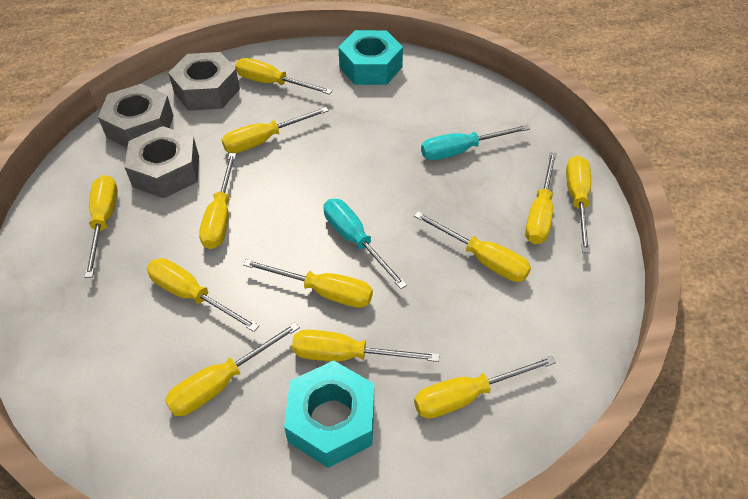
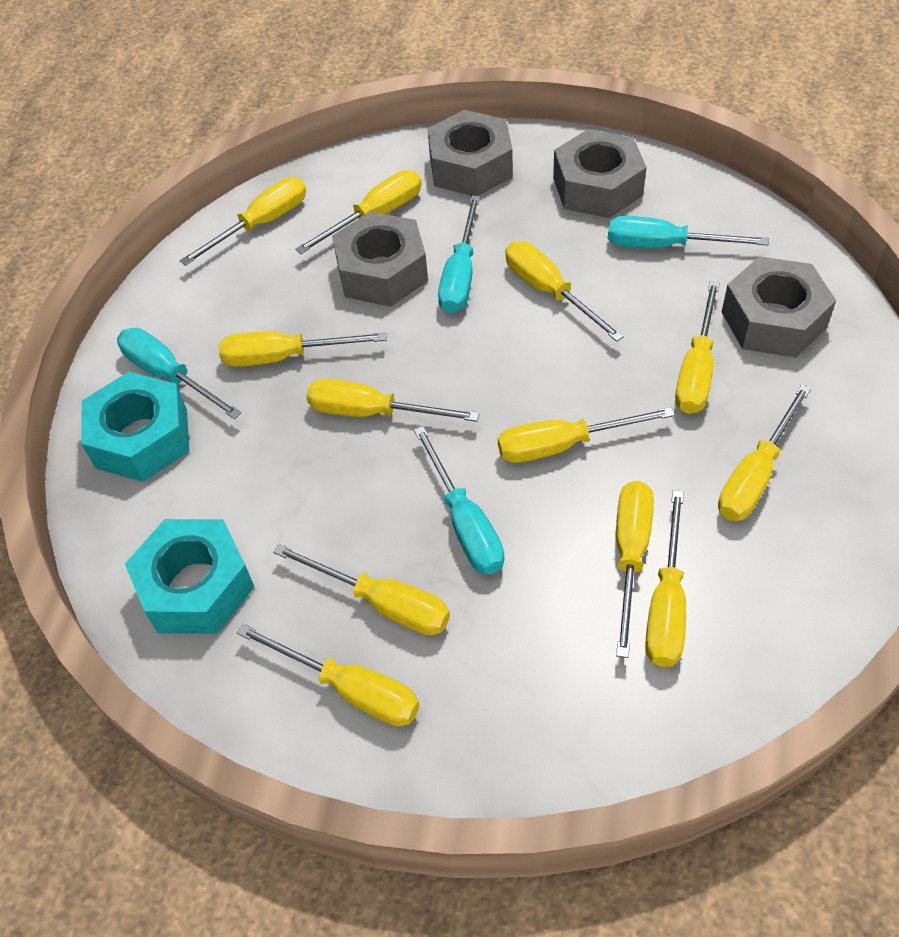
grey nut: [98,84,174,148] [124,126,199,198] [168,52,240,111] = 3 -> [332,212,428,307] [428,110,513,196] [553,129,647,218] [722,256,836,358] = 4
turquoise screwdriver: [324,199,407,289] [421,125,530,160] = 2 -> [117,328,241,419] [414,426,504,574] [438,195,480,313] [608,216,769,248] = 4

